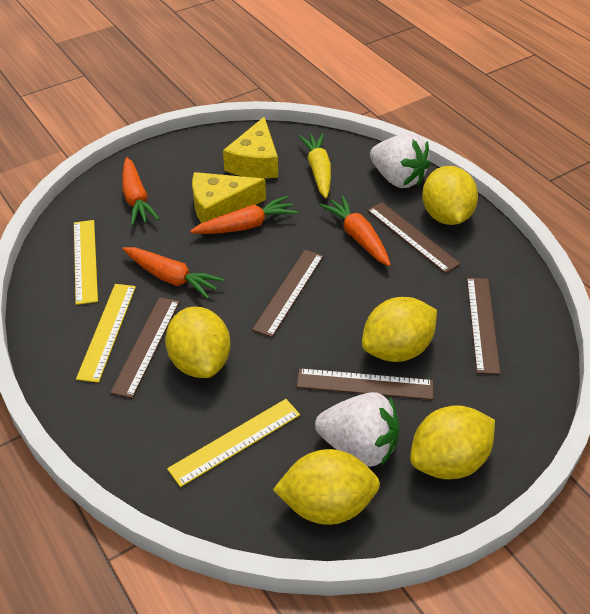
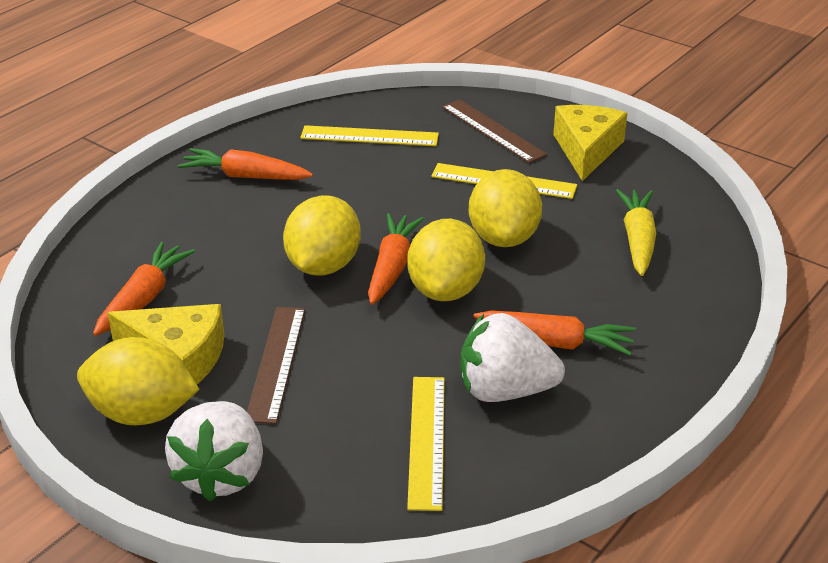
brown ruler: [110,297,180,398] [252,250,324,337] [297,368,433,400] [367,202,461,273] [467,278,501,374] = 5 -> [247,307,305,424] [442,99,547,163] = 2
yellow lemon: [165,307,231,378] [273,449,380,525] [362,297,437,362] [410,405,495,479] [422,166,478,225] = 5 -> [77,337,200,425] [283,195,361,276] [407,219,485,301] [469,169,542,247] = 4

